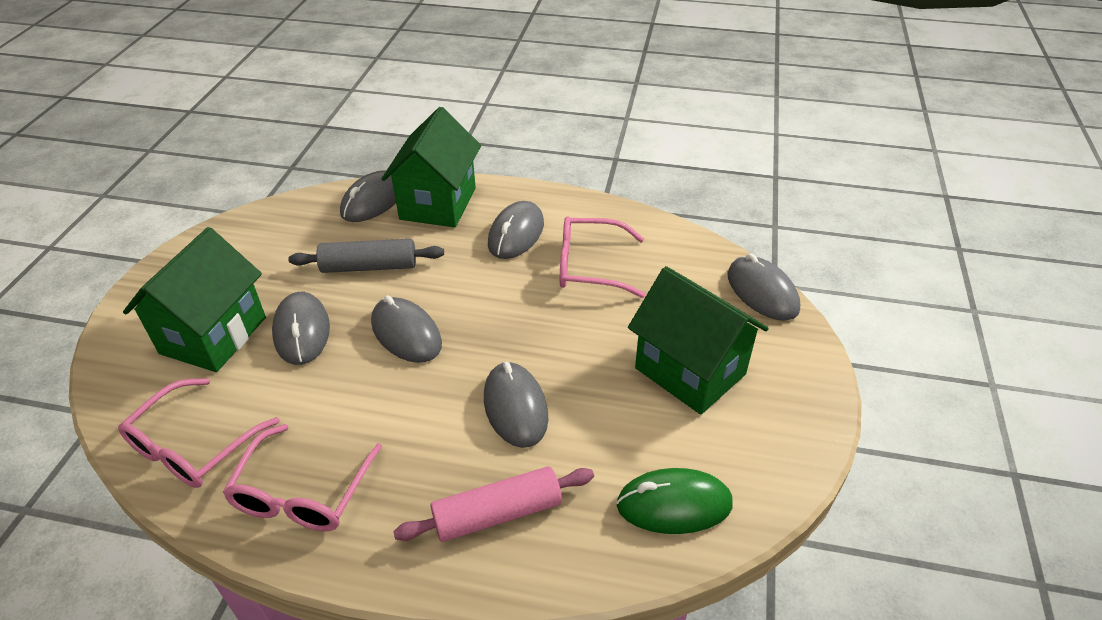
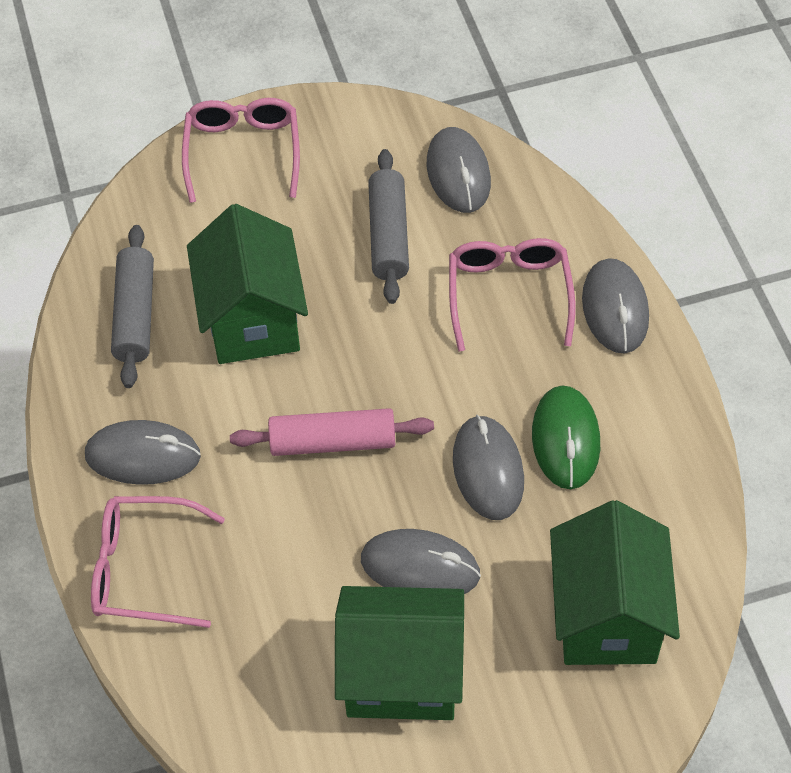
grey mouse: [272,292,330,365] [340,170,396,222] [371,295,442,363] [484,362,548,448] [488,201,544,259] [728,253,800,321] = 6 -> [85,420,201,485] [361,529,481,594] [427,127,491,213] [453,415,524,520] [582,258,649,353] = 5
grey rolling pin: [288,239,444,273] = 1 -> [111,225,154,388] [368,149,409,304] = 2

